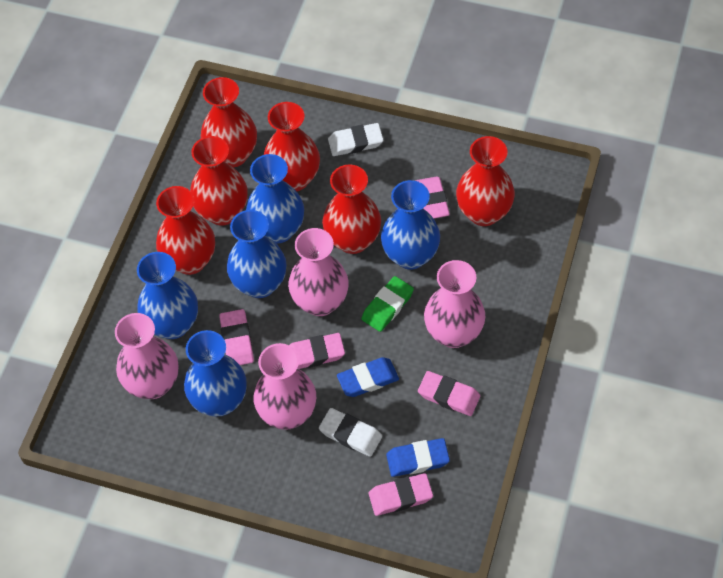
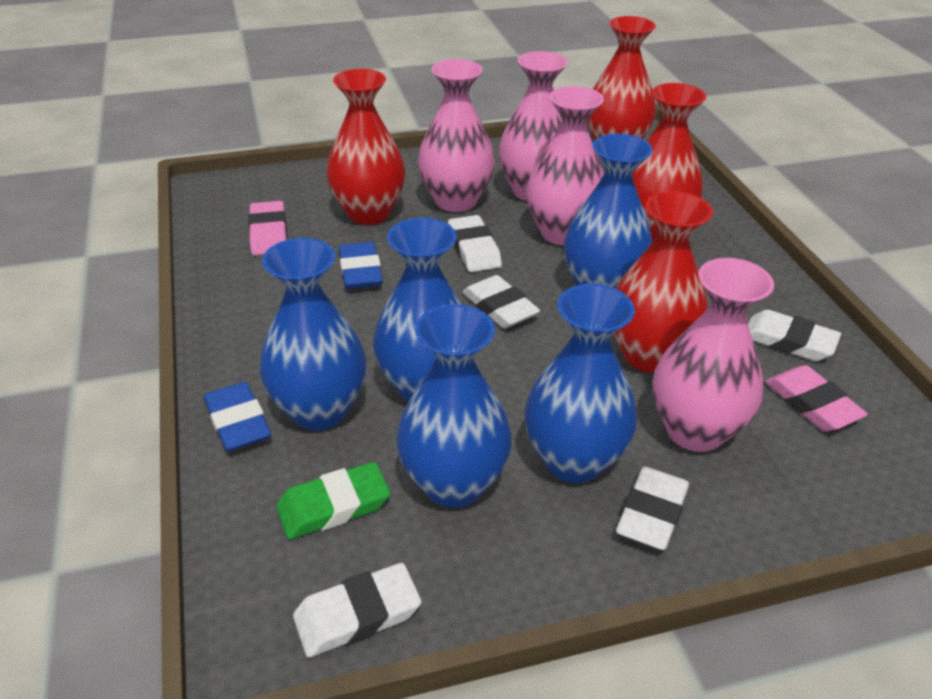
pink eraser: [219,309,254,365] [289,333,345,369] [369,473,433,516] [416,177,450,218] [418,371,480,416] = 5 -> [248,201,288,255] [765,365,868,431] = 2
red vase: [156,186,215,275] [190,136,248,226] [201,77,257,167] [264,102,320,191] [322,165,381,254] [456,136,515,226] = 6 -> [326,69,406,225] [587,16,656,141] [614,191,713,373] [632,83,706,240] = 4
white eraser: [319,408,382,457] [328,123,383,156] = 2 -> [293,563,422,658] [448,215,502,272] [462,275,540,329] [616,466,689,550] [748,310,841,361] = 5

